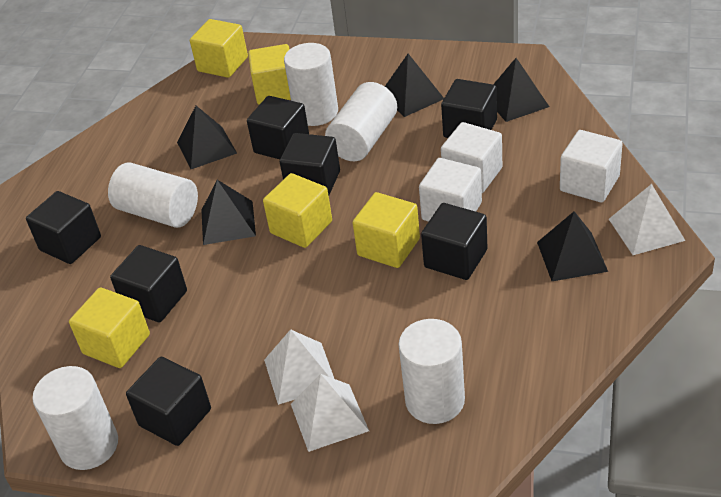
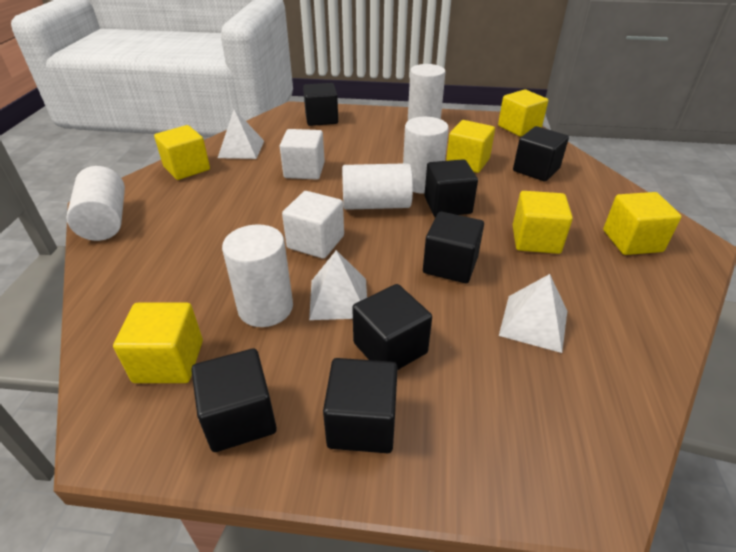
black pyramid: [177,106,237,169] [201,180,256,245] [385,54,444,117] [493,58,549,122] [537,211,608,281] = 5 -> none = 0
white cube: [419,158,482,222] [441,122,502,193] [560,130,623,203] = 3 -> [280,129,325,179] [282,191,344,259] = 2
yellow cube: [69,287,150,368] [190,19,248,78] [248,44,291,105] [263,173,332,248] [353,192,420,268] = 5 -> [113,303,203,383] [154,125,210,180] [446,120,495,173] [498,89,548,136] [513,191,573,254] [603,192,682,255] = 6

